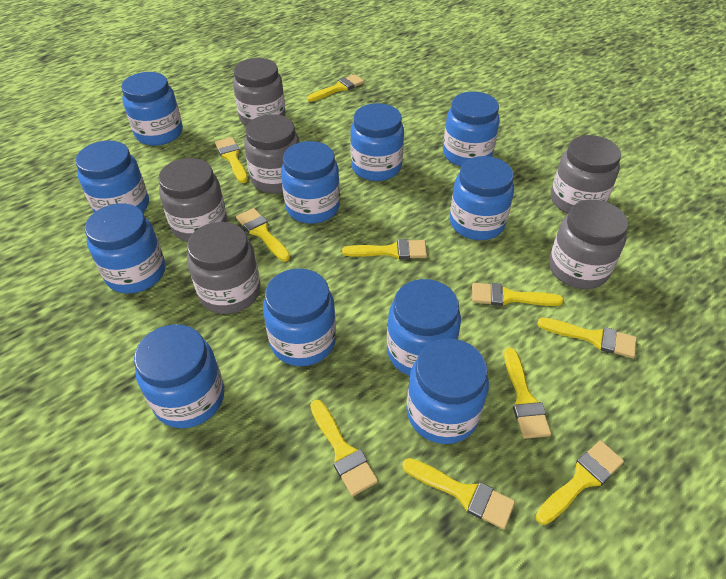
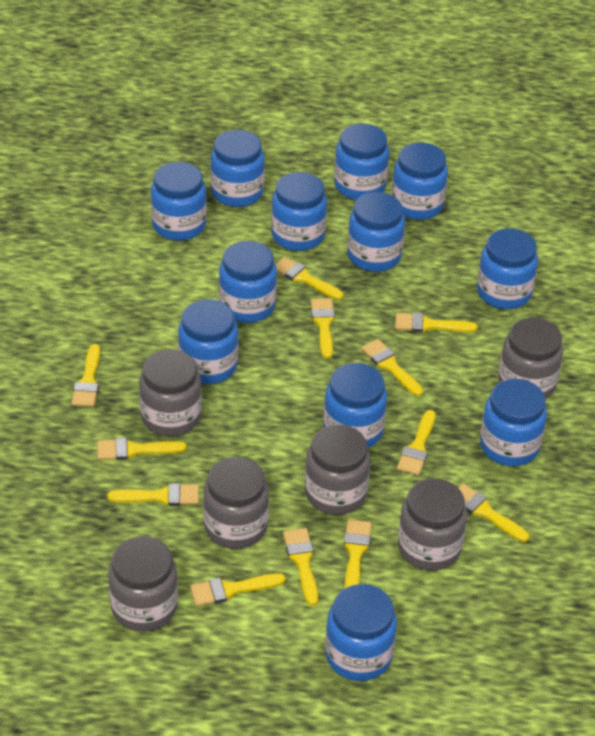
blue jar: [75,140,149,212] [85,203,165,294] [121,72,183,146] [134,324,224,428] [263,268,336,366] [281,141,340,224] [350,103,404,181] [387,279,461,376] [406,339,489,444] [443,91,500,167] [450,156,514,240] = 11 -> [151,162,207,241] [178,299,239,384] [210,130,265,207] [219,241,277,323] [271,172,327,251] [323,363,387,448] [325,584,397,681] [334,124,389,200] [347,192,405,272] [392,142,448,220] [477,228,538,309] [480,379,547,466] = 12
yellow brush: [215,137,248,183] [236,208,290,261] [307,74,364,102] [310,400,378,496] [342,239,427,259] [402,458,515,529] [472,283,564,306] [504,348,551,439] [536,441,624,525] [537,318,637,358] = 10 -> [71,344,100,407] [97,438,187,460] [107,483,199,506] [190,573,286,606] [275,257,344,300] [283,528,318,606] [311,298,335,359] [344,519,372,588] [361,339,423,396] [395,313,478,332] [397,410,435,475] [458,483,529,542] = 12

